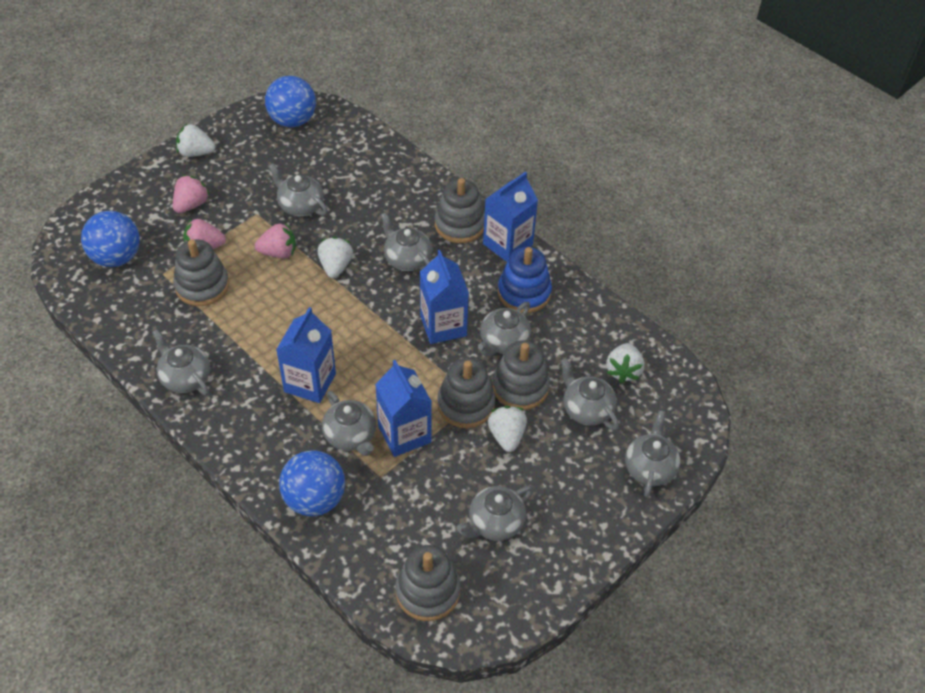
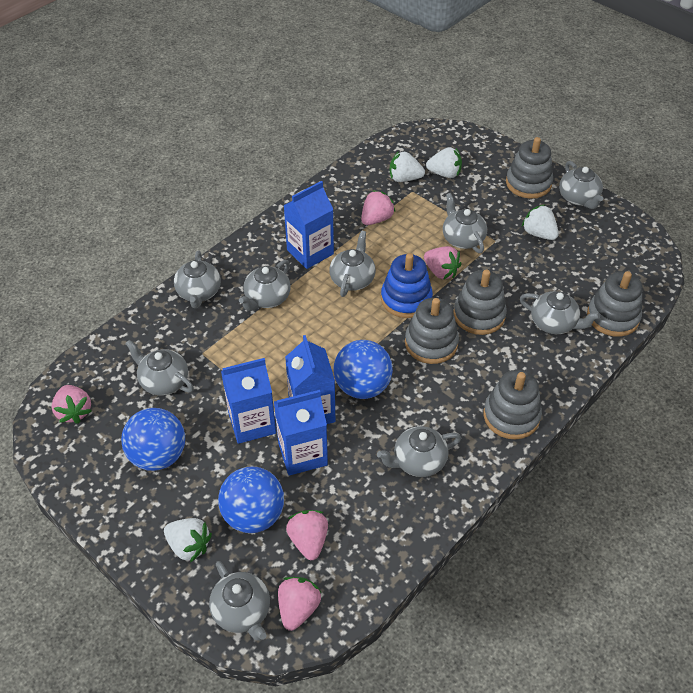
grey teapot: [152,329,210,395] [268,163,328,216] [322,391,376,456] [381,213,432,271] [456,486,534,541] [478,302,531,356] [561,358,619,430] [625,410,680,497] = 8 -> [125,339,194,395] [174,251,221,308] [209,561,270,641] [239,260,291,311] [329,231,376,297] [377,426,461,477] [443,193,487,253] [520,291,600,334] [559,161,603,209] = 9
pink strawberry: [173,175,210,213] [183,218,226,249] [255,223,296,258] = 3 -> [52,385,91,424] [278,577,321,631] [286,510,328,560] [361,190,395,225] [424,246,461,279] = 5

